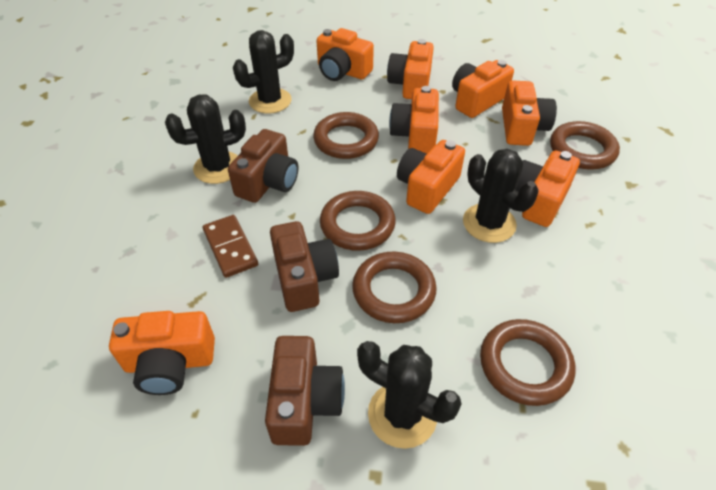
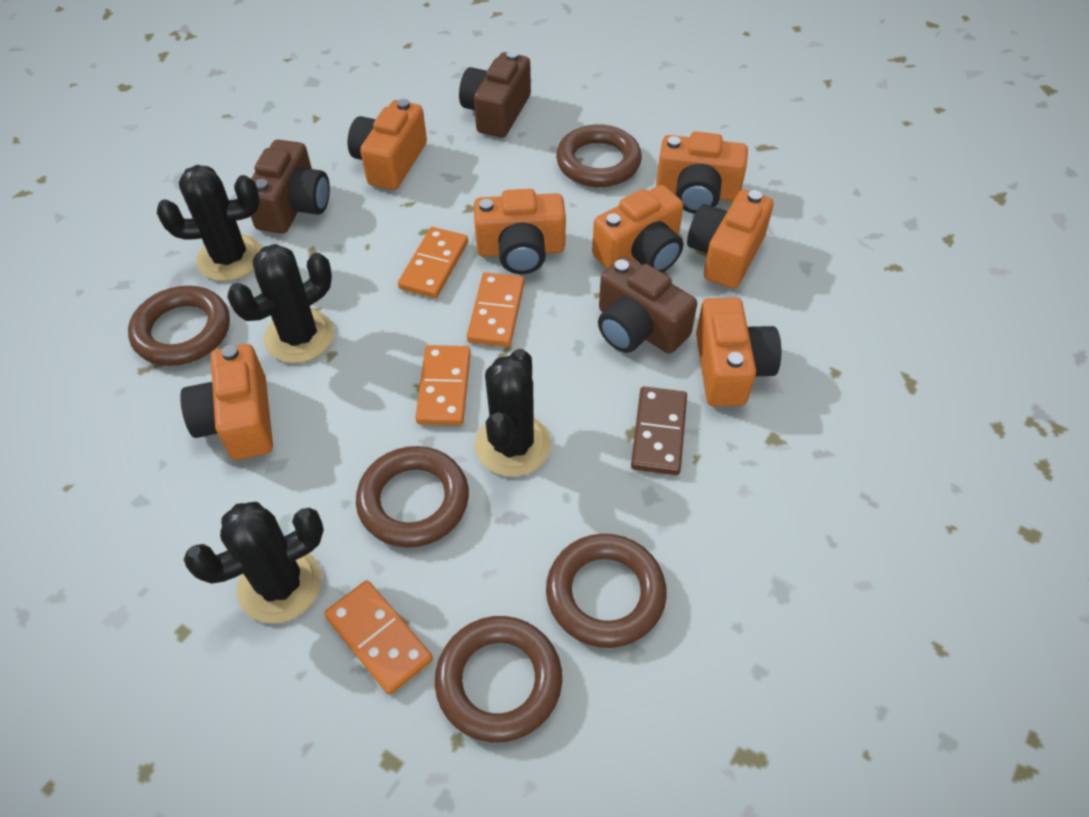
orange camera: [109,311,215,395] [317,28,374,81] [387,39,434,99] [389,86,439,154] [397,140,465,214] [452,60,514,118] [502,81,557,146] [516,150,580,227] = 8 -> [180,344,273,460] [348,99,427,190] [474,189,566,274] [592,185,683,272] [656,131,748,214] [687,190,773,289] [696,297,781,406] = 7
orange domino: none = 0 -> [324,580,433,695] [398,227,468,298] [415,345,471,425] [467,272,524,347] = 4

